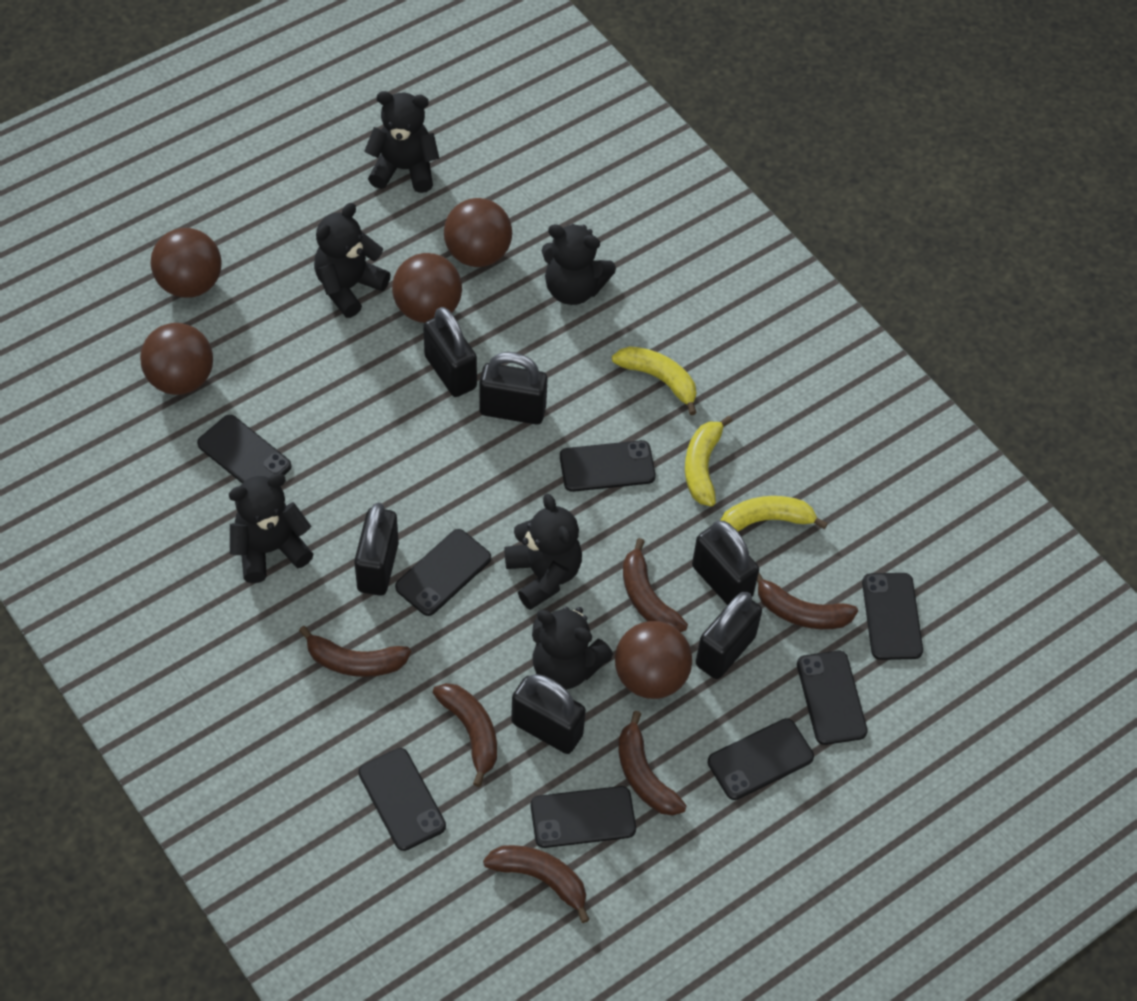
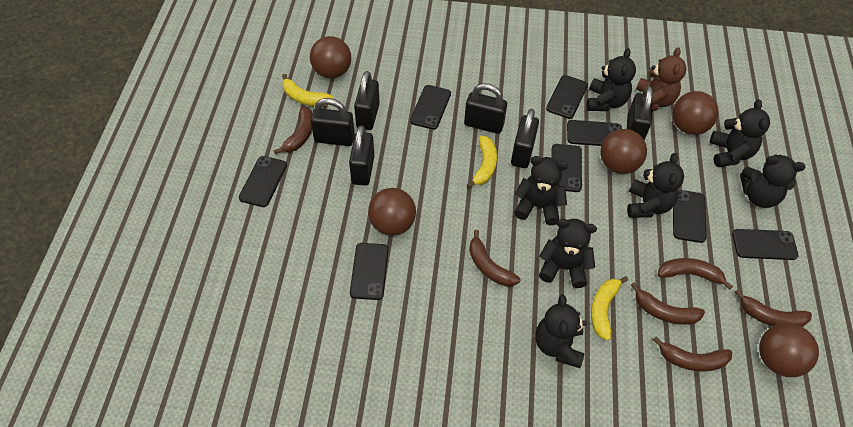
black teddy bear: [229,473,314,583] [314,203,391,318] [364,91,439,193] [504,494,582,610] [532,607,613,690] [542,224,616,305] = 6 -> [514,156,568,225] [535,294,587,368] [539,219,597,288] [587,48,636,111] [627,153,684,218] [710,99,770,167] [740,154,805,208] = 7
brown teddy bear: none = 0 -> [636,47,687,111] = 1

